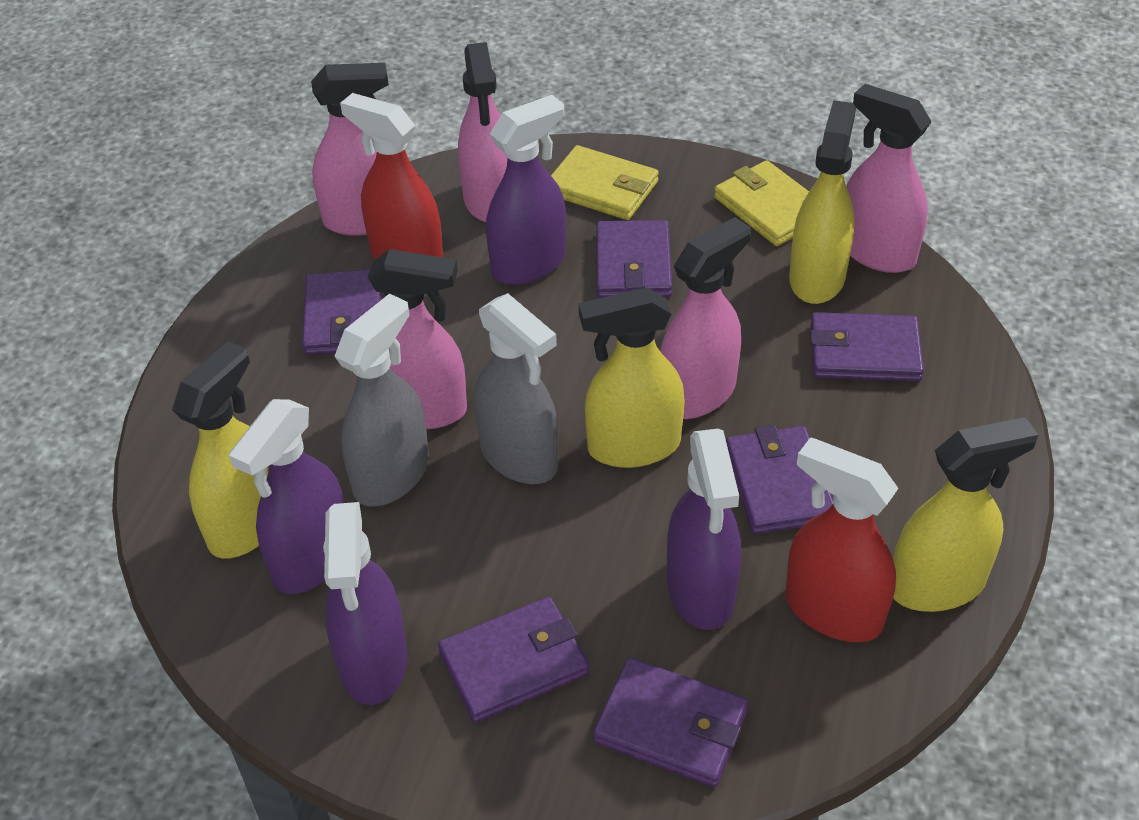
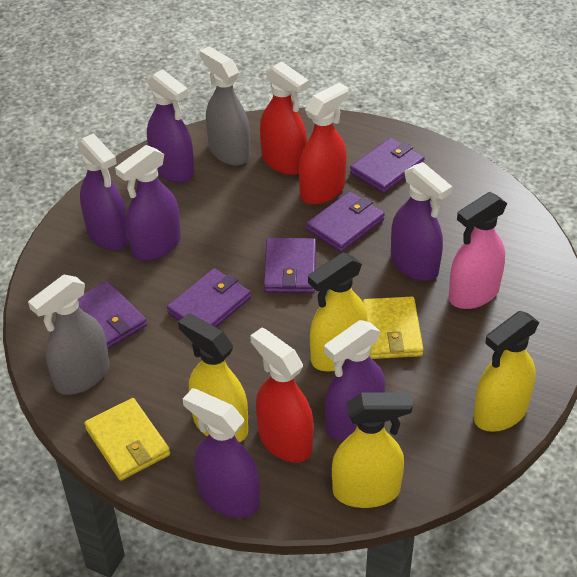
pink spray bottle: [311,63,389,236] [368,249,467,429] [458,42,507,222] [660,217,751,419] [846,84,932,273] = 5 -> [449,192,507,309] = 1
purple spray bottle: [229,399,344,594] [323,502,408,705] [486,95,566,285] [667,429,741,630] = 4 -> [77,133,129,250] [115,145,181,261] [147,69,194,183] [183,388,260,518] [324,320,385,441] [391,162,452,281] = 6
purple wallet: [302,269,381,355] [438,597,589,723] [593,658,748,787] [596,220,672,298] [726,425,833,534] [810,312,924,382] = 6 -> [78,281,147,349] [167,268,251,327] [264,238,316,293] [306,191,385,252] [350,138,425,194] = 5
red spray bottle: [340,93,443,259] [786,437,898,642] = 2 -> [250,328,314,463] [260,61,309,175] [299,82,349,205] = 3

